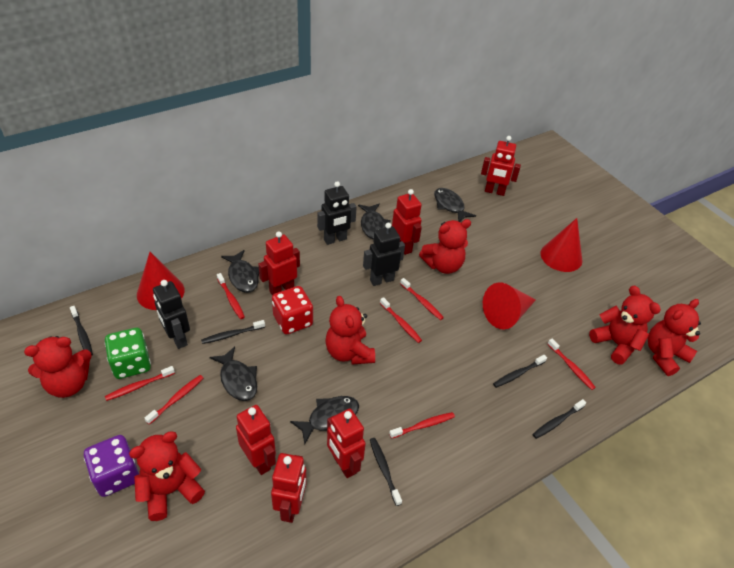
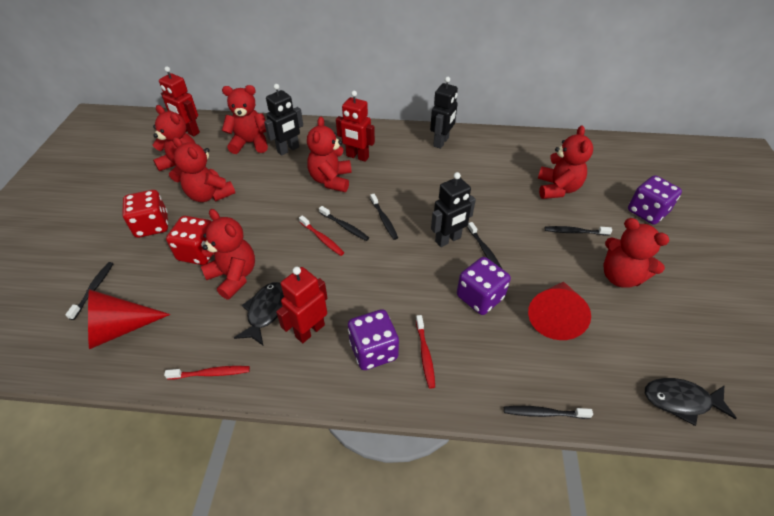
black fish: [209,347,257,401] [221,250,259,293] [290,396,359,445] [358,204,391,240] [434,188,476,222] = 5 -> [234,282,285,345] [645,378,737,426] = 2
black toothbrush: [70,306,93,355] [201,320,265,344] [370,438,402,506] [493,355,547,388] [533,399,586,439] = 5 -> [65,262,114,320] [319,206,369,241] [370,194,398,240] [467,222,502,268] [504,406,593,419] [545,226,612,235] = 6
green dice: [105,328,151,379] = 1 -> none = 0
purple dice: [84,435,139,497] = 1 -> [348,309,399,370] [457,257,511,315] [628,175,682,225] = 3
red cone: [137,252,185,310] [483,282,536,329] [541,218,583,272] = 3 -> [88,289,171,349] [528,282,591,340] = 2
red dice: [272,286,313,334] = 1 -> [122,190,168,238] [166,216,212,265] = 2
red robot: [236,405,276,475] [258,231,300,296] [271,453,306,523] [327,408,366,478] [392,189,422,255] [481,136,521,196] = 6 -> [159,66,200,136] [276,267,327,343] [336,91,375,162] = 3
red teddy bear: [24,336,92,398] [129,431,205,521] [325,296,375,365] [419,219,471,274] [589,286,661,365] [648,299,701,376] = 6 -> [153,105,196,182] [173,137,235,202] [201,209,255,300] [222,85,268,154] [307,117,352,192] [538,125,593,199] [603,218,670,288] = 7
red toothbrush: [105,366,175,401] [145,375,203,425] [217,273,245,319] [380,297,422,343] [389,412,455,439] [400,278,444,320] [548,338,596,390] = 7 -> [164,366,250,379] [299,215,344,256] [416,315,435,389] = 3

